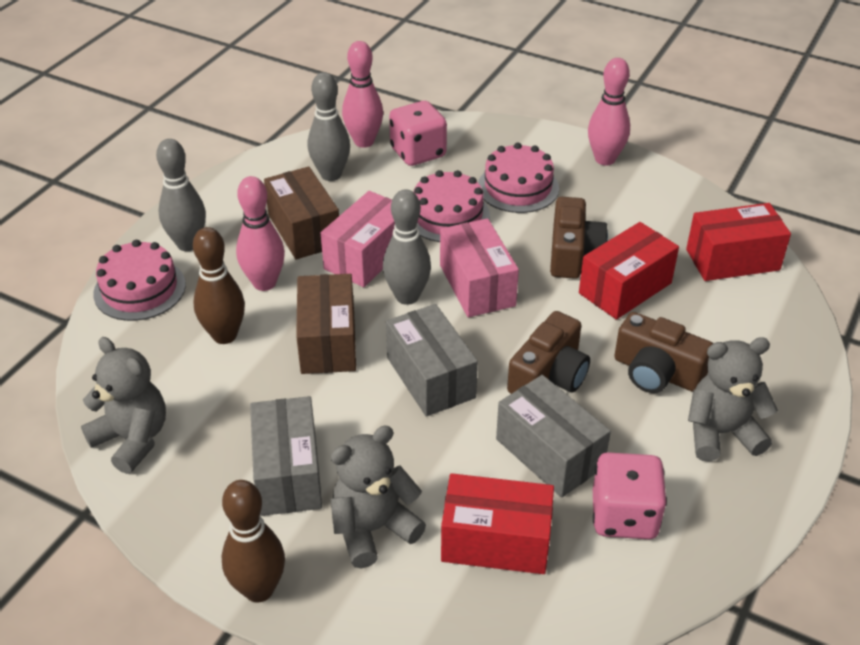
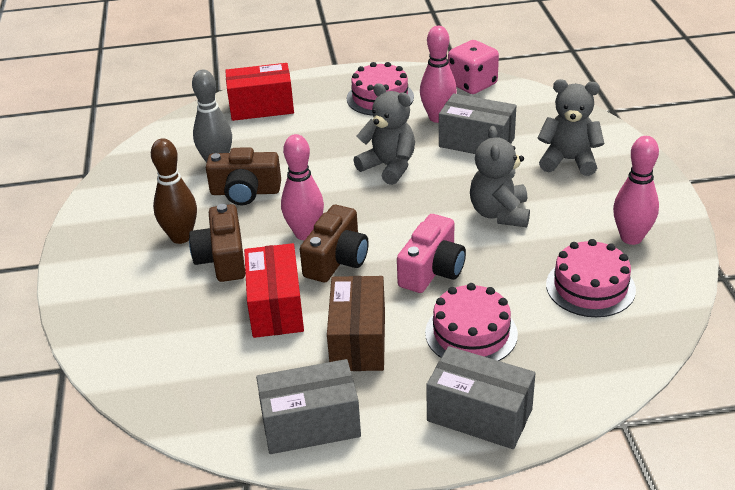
brown bowling pin: [193,227,245,344] [221,480,285,603] = 2 -> [151,138,197,244] = 1
brown box: [264,166,339,260] [296,274,356,374] = 2 -> [327,276,385,371] = 1
grey bowling pin: [156,139,206,251] [308,72,350,181] [383,189,431,305] = 3 -> [192,70,232,163] = 1
pink box: [321,191,395,287] [440,218,519,317] = 2 -> none = 0
pink camera: none = 0 -> [397,214,466,293] = 1
pink dice: [389,101,447,166] [593,452,667,539] = 2 -> [448,40,499,94] = 1
red box: [441,473,554,574] [579,222,679,320] [686,203,791,281] = 3 -> [225,63,294,121] [244,243,304,338] = 2

